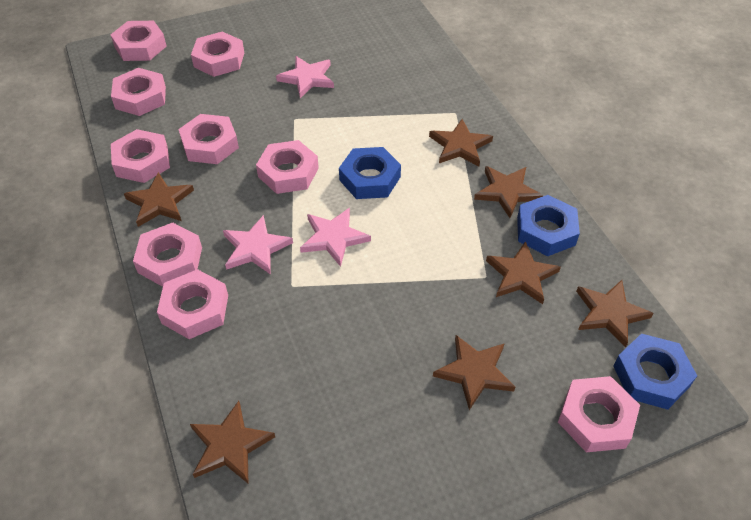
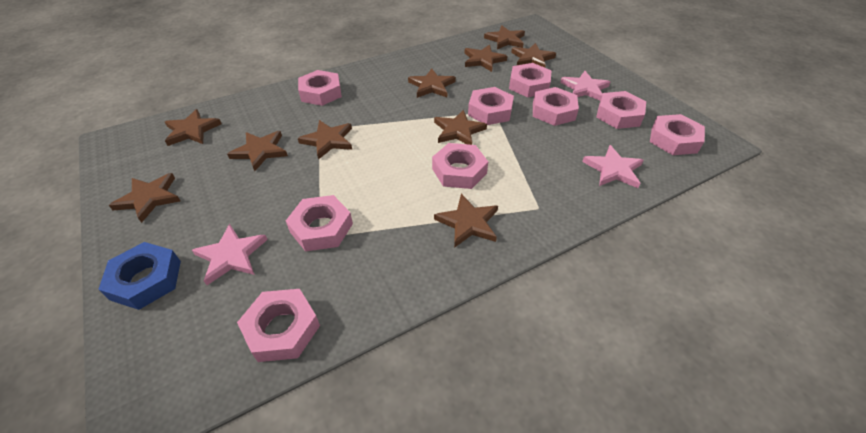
blue nut: [339,147,401,199] [517,195,580,256] [613,333,697,410] = 3 -> [98,242,181,310] = 1
brown star: [124,172,194,227] [190,401,275,483] [429,119,493,166] [433,335,515,410] [474,166,543,218] [486,241,561,304] [576,280,654,348] = 7 -> [109,173,180,223] [165,109,222,146] [227,131,288,171] [298,120,352,160] [408,68,456,98] [434,110,487,145] [434,194,498,248] [465,45,508,72] [484,26,525,49] [511,43,556,68] = 10

